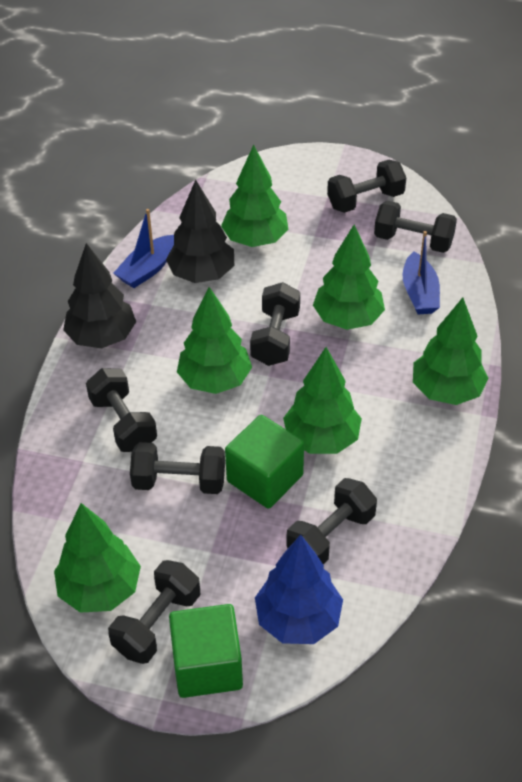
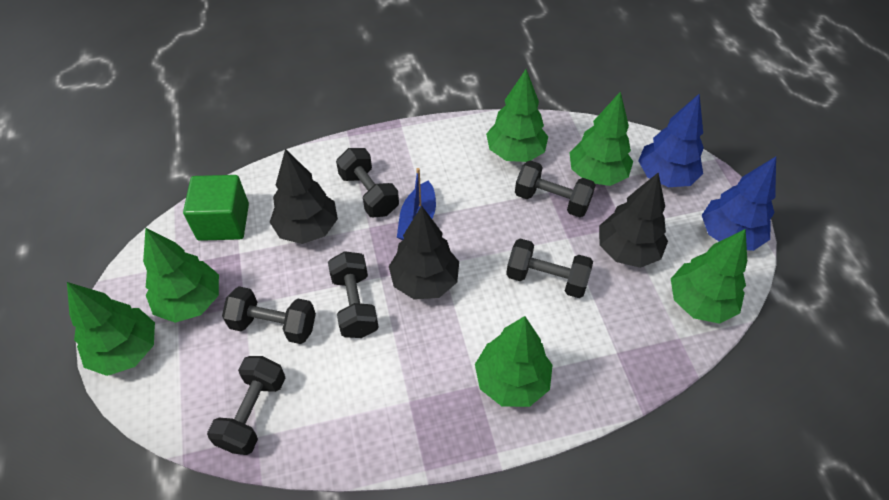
black dumbbell: [86,368,157,452] [108,560,200,664] [130,442,225,494] [250,282,300,366] [286,478,377,564] [327,160,406,213] [374,201,457,253] = 7 -> [207,356,285,455] [222,286,316,344] [328,251,379,338] [336,148,399,217] [506,239,593,298] [515,160,596,217] = 6
black tree: [63,243,136,348] [166,180,234,283] = 2 -> [270,149,338,244] [389,206,459,300] [599,173,668,268] = 3
blue boat: [113,209,174,288] [403,231,440,314] = 2 -> [397,168,436,240] = 1
blue tree: [255,534,343,644] = 1 -> [638,93,704,187] [702,157,776,251] = 2
green cube: [169,604,243,698] [225,415,304,509] = 2 -> [183,175,249,241] = 1

